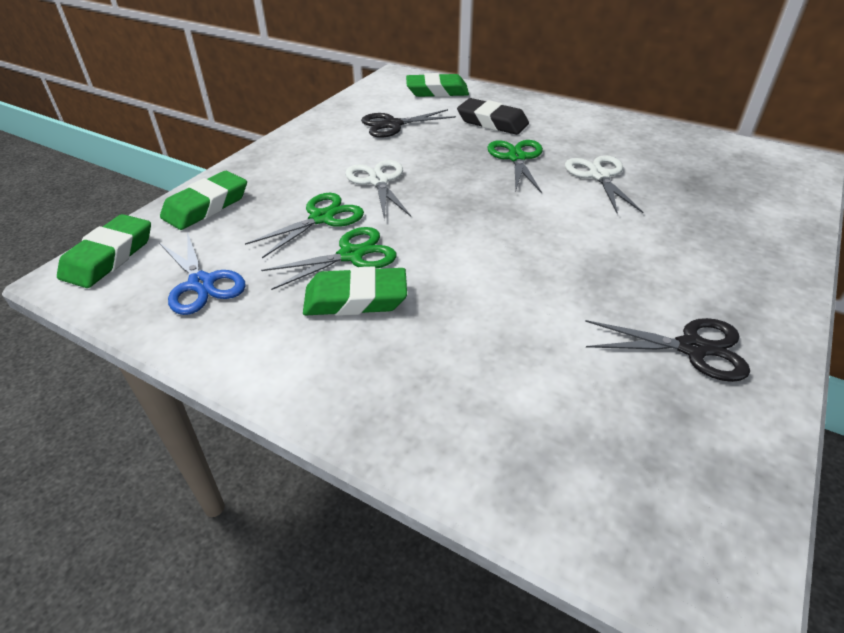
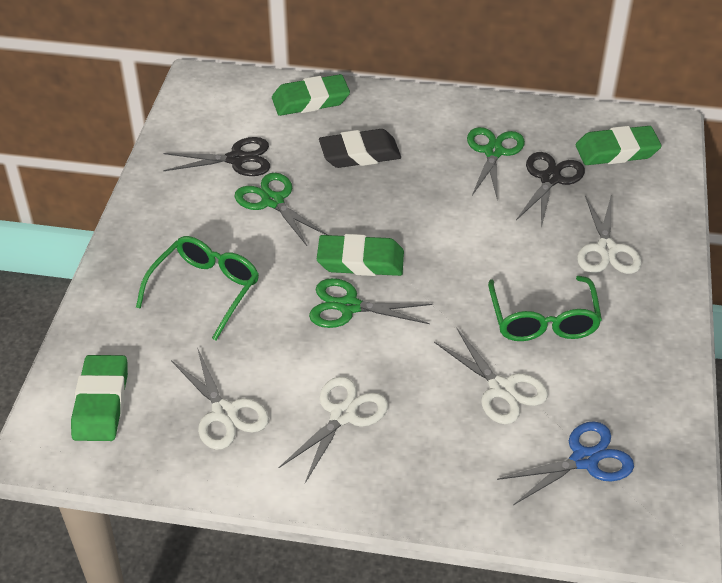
green glasses: none = 0 -> [136,236,259,340] [488,276,602,341] = 2
white scissors: [345,160,411,220] [565,155,644,214] = 2 -> [171,348,269,450] [278,377,388,483] [434,328,548,424] [577,196,642,274] = 4

